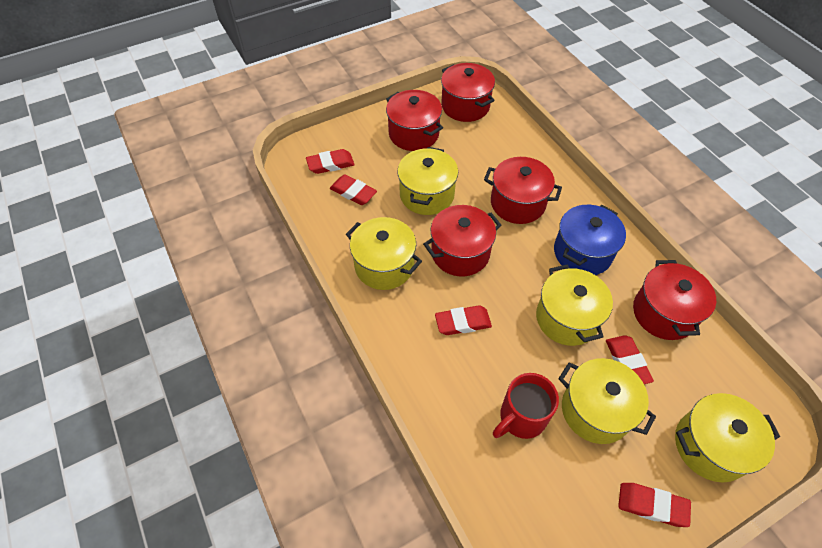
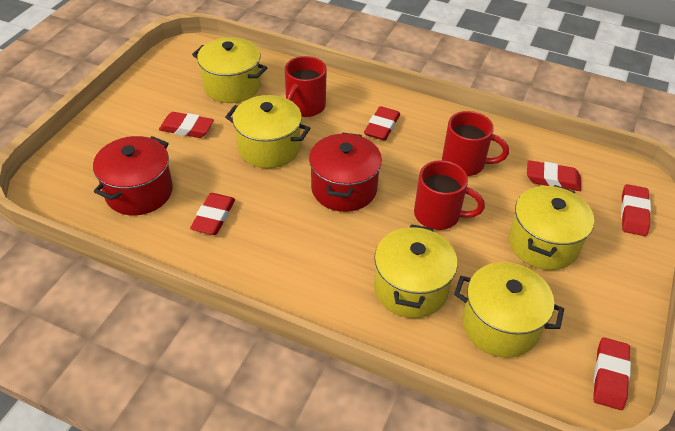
blue pot: [554,205,626,275] = 1 -> none = 0
red eraser: [306,149,355,174] [330,175,377,205] [435,305,492,335] [606,335,654,384] [618,483,691,527] = 5 -> [159,112,214,138] [190,193,235,235] [364,106,400,141] [527,160,581,191] [593,338,631,410] [621,184,651,236] = 6
red mug: [493,373,559,439] = 1 -> [285,56,327,117] [414,160,485,230] [442,111,509,176] = 3
red pot: [386,90,443,151] [423,205,501,276] [441,63,495,122] [484,157,562,224] [633,260,716,340] = 5 -> [93,136,173,215] [309,132,382,212] = 2

